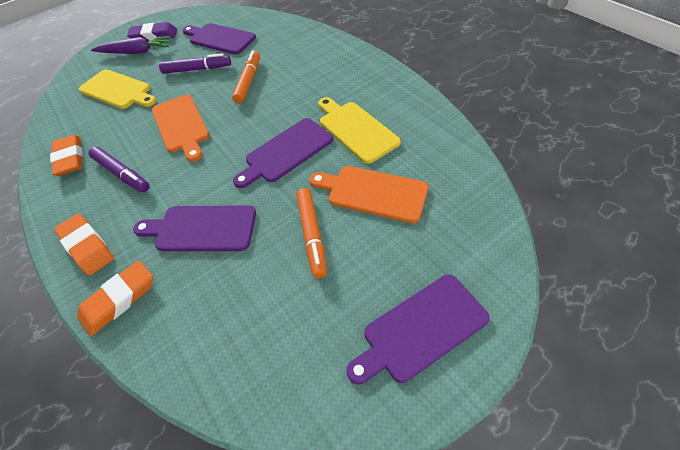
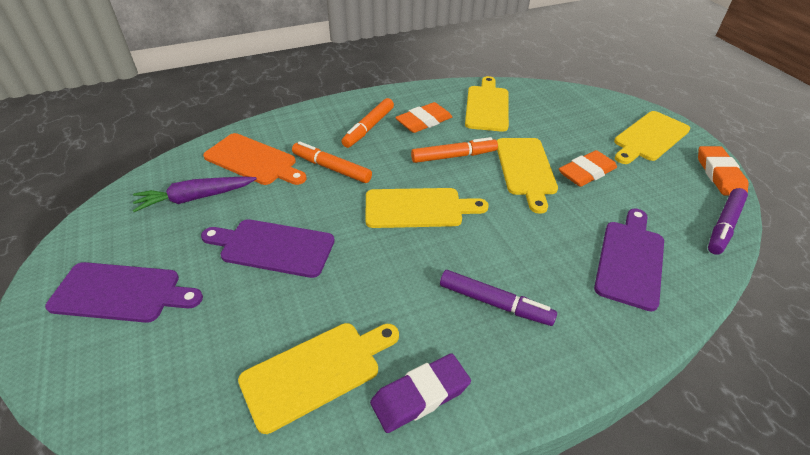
orange cutting board: [152,95,210,162] [309,166,429,223] = 2 -> [203,133,307,185] = 1
orange marker: [232,50,260,104] [296,188,327,278] = 2 -> [292,141,372,183] [341,98,394,148] [411,137,498,163] = 3
purple cutting board: [133,205,256,251] [182,23,256,55] [233,118,333,188] [346,274,490,384] = 4 -> [45,262,203,323] [201,219,335,278] [594,209,664,311] = 3
yellow cutting board: [79,69,156,109] [318,97,401,164] = 2 -> [238,323,399,434] [365,188,489,228] [465,76,509,132] [497,138,558,214] [614,111,690,164] = 5

